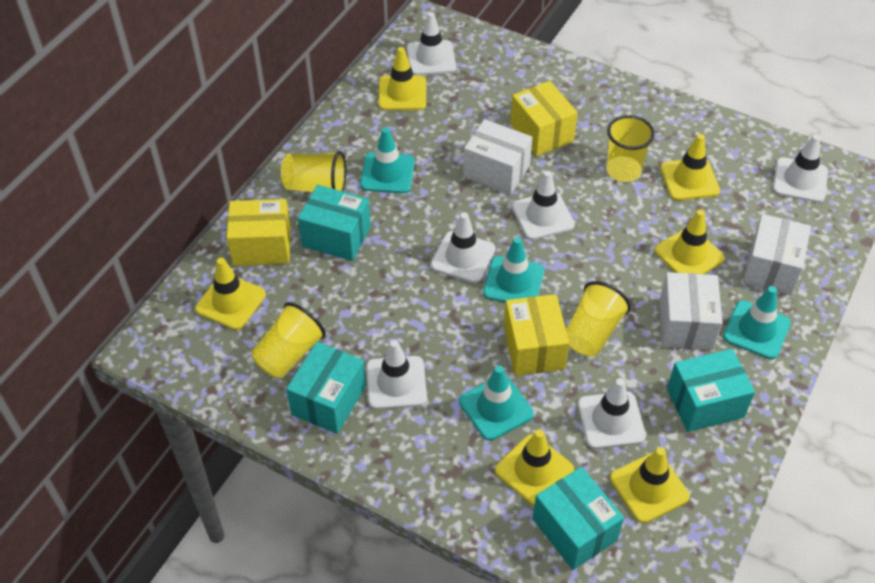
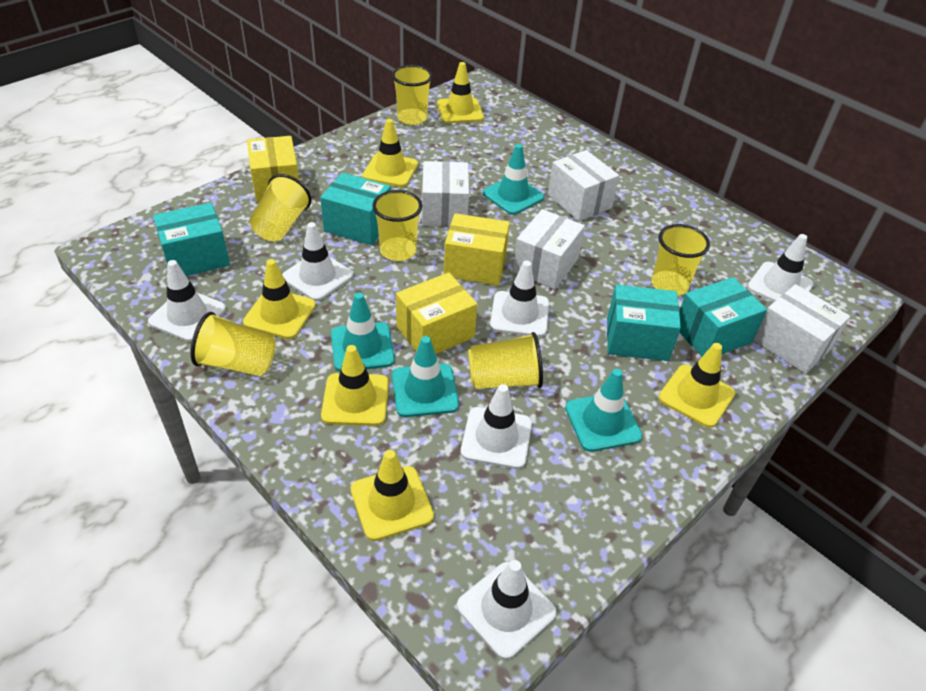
white box: [463,119,533,195] [660,272,722,350] [743,214,811,295] = 3 -> [422,161,469,227] [513,209,585,289] [548,150,619,221] [753,284,850,374] = 4
yellow cup: [252,302,326,378] [281,151,346,192] [566,281,631,356] [606,115,655,182] = 4 -> [190,312,276,376] [250,174,311,241] [372,190,422,261] [392,65,432,125] [468,332,543,389] [652,224,710,296] = 6

